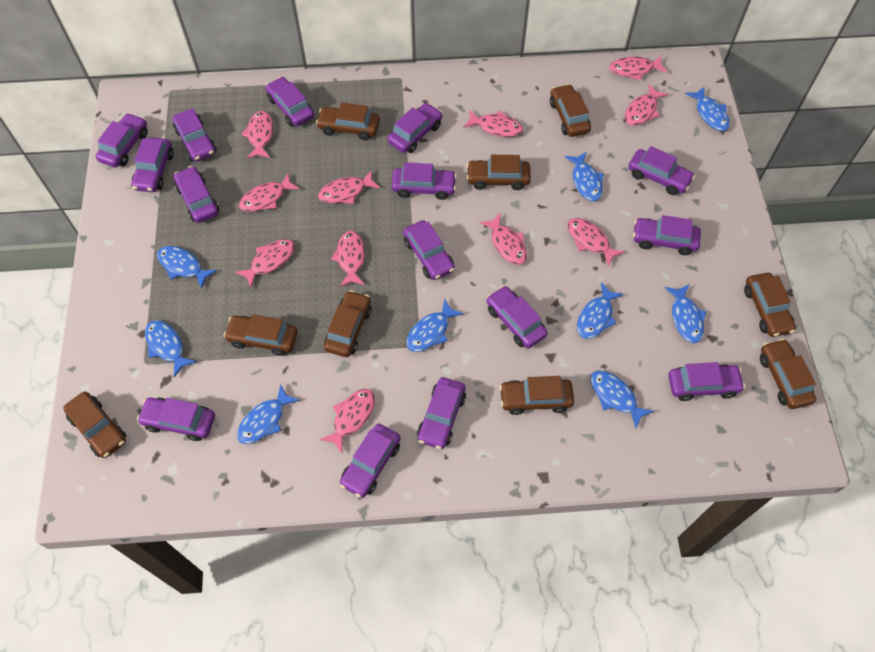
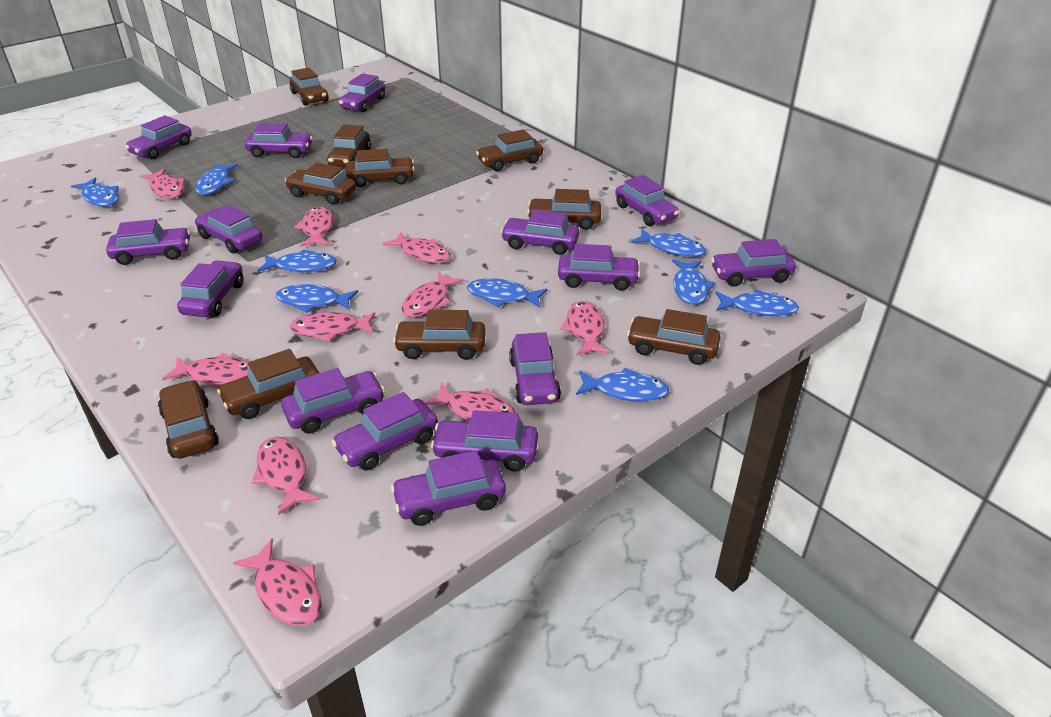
brown car: [63,392,126,458] [224,314,298,356] [316,102,380,140] [324,290,372,357] [467,155,531,190] [499,376,574,415] [550,84,591,137] [744,273,796,337] [760,339,816,409] = 9 -> [158,380,219,459] [217,349,319,419] [285,162,356,205] [290,67,329,106] [327,124,371,167] [346,149,415,187] [393,310,486,360] [476,129,543,171] [527,189,601,230] [627,309,721,365] = 10
pink fish: [235,239,295,287] [239,173,300,212] [241,111,273,159] [318,170,380,204] [319,389,375,453] [331,231,365,287] [463,110,523,137] [479,214,527,265] [568,218,625,267] [609,56,667,80] [625,84,668,126] = 11 -> [140,169,185,198] [162,353,249,385] [233,539,322,626] [252,437,319,515] [290,312,375,342] [294,207,333,247] [383,232,451,264] [401,272,464,317] [425,382,516,421] [560,301,610,356] = 10

